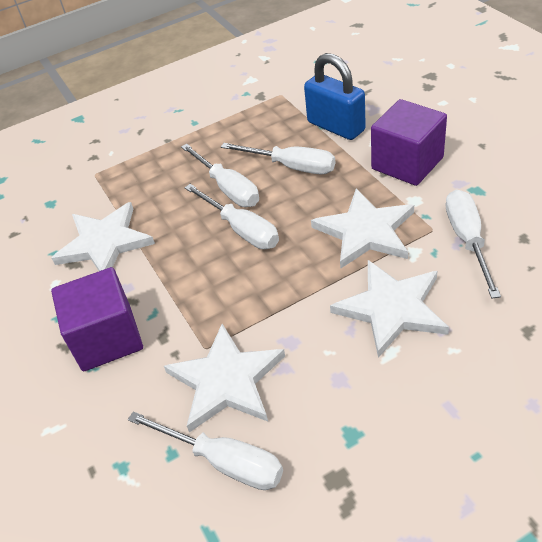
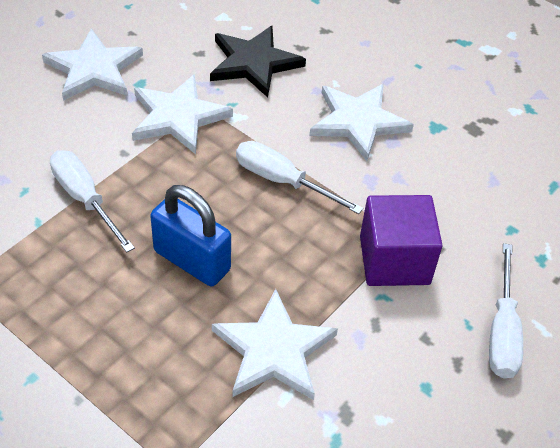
black star: none = 0 -> [210,26,306,98] = 1
purple cube: [51,267,143,371] [371,99,447,186] = 2 -> [360,195,443,286] = 1
white screwdriver: [128,411,283,490] [181,144,259,207] [184,184,279,249] [221,143,335,174] [446,189,501,299] = 5 -> [50,150,135,252] [236,141,363,214] [489,243,523,378] = 3

